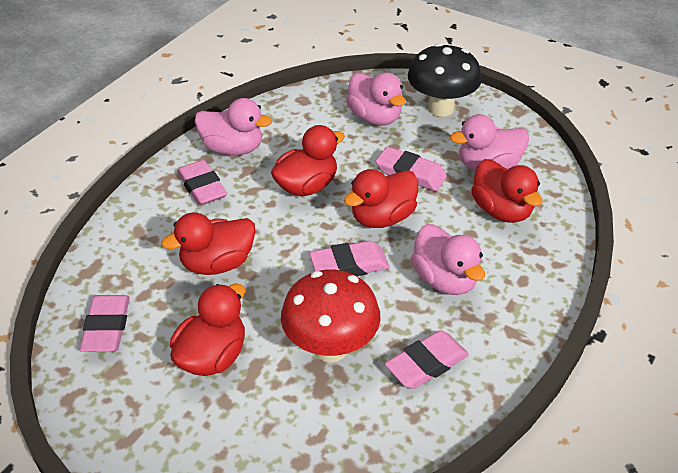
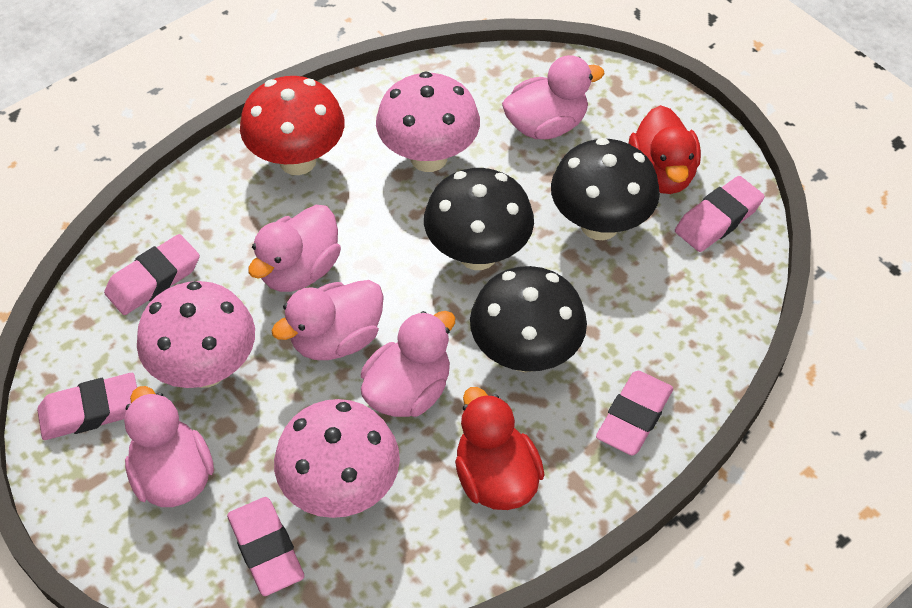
black mushroom: [408,43,482,117] = 1 -> [424,168,534,270] [470,266,587,372] [551,138,660,240] = 3
pink duck: [195,98,272,155] [346,72,406,126] [411,224,485,295] [450,114,529,171] = 4 -> [124,386,214,507] [248,205,341,292] [271,280,384,360] [361,311,455,417] [502,55,605,139] = 5
pink mushroom: none = 0 -> [137,281,255,388] [274,399,400,518] [376,71,480,172] = 3
red duck: [161,213,256,275] [170,283,245,376] [271,125,345,196] [344,169,418,228] [471,159,542,223] = 5 -> [455,387,545,510] [628,105,701,194] = 2

